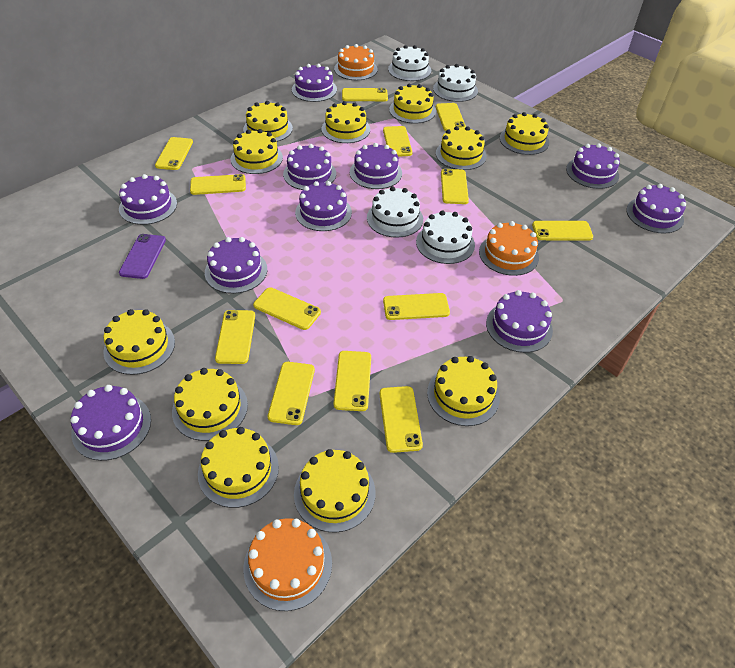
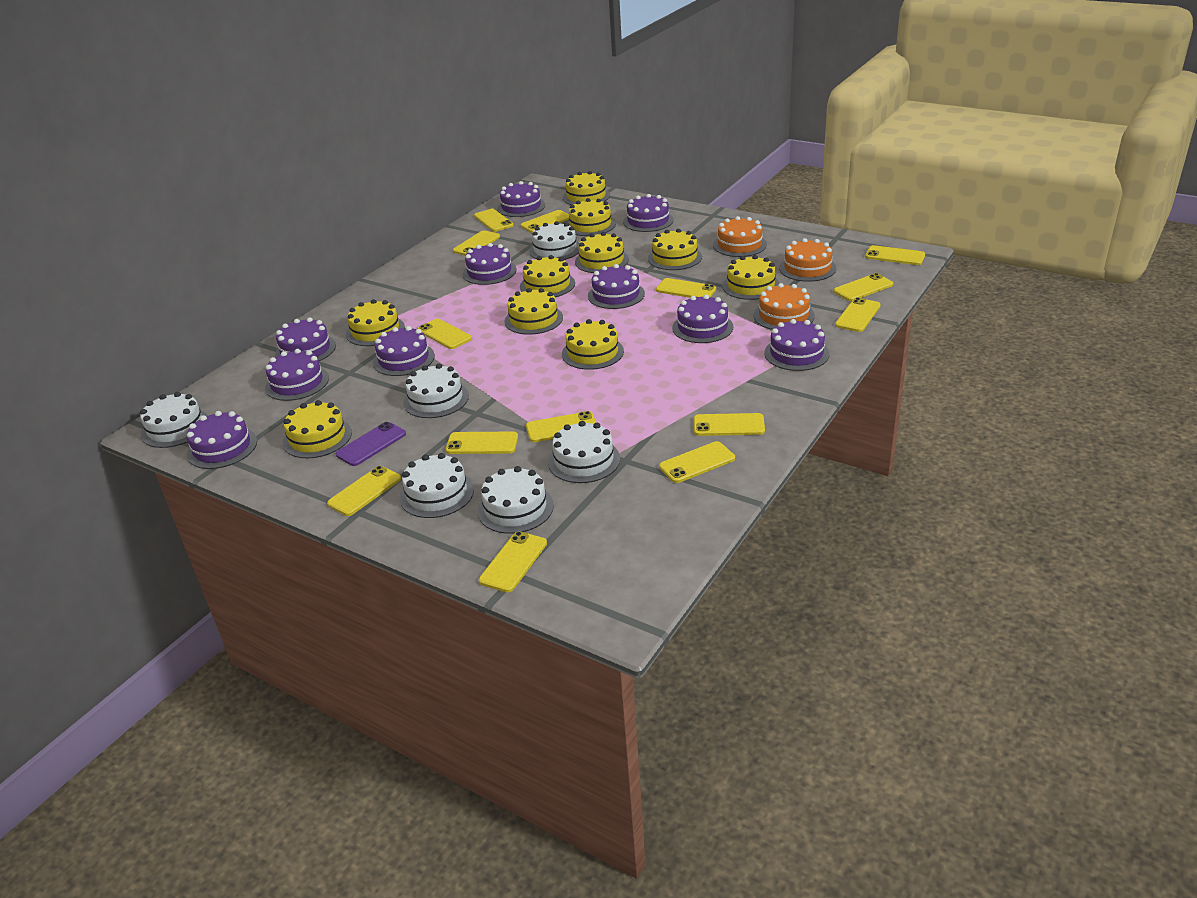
white cake: [367,186,423,238] [388,45,431,81] [416,211,475,264] [433,64,478,102] = 4 -> [140,392,208,448] [399,453,474,518] [403,364,469,418] [477,466,554,534] [529,221,579,260] [548,421,620,483] = 6
yellow cake: [103,309,175,375] [172,368,248,441] [198,427,279,508] [231,129,283,174] [243,101,293,142] [294,449,375,532] [321,101,370,143] [389,84,436,123] [427,356,500,426] [436,126,487,170] [500,112,549,155] = 11 -> [283,400,352,458] [346,299,405,346] [505,288,563,335] [520,255,575,297] [562,319,624,370] [563,171,610,205] [567,198,616,236] [575,232,629,273] [648,229,702,270] [722,255,779,300] = 10
yellow phone: [155,137,193,170] [190,174,246,195] [215,310,255,364] [253,287,321,330] [268,362,315,425] [334,351,371,411] [342,88,388,101] [379,386,423,453] [383,126,412,157] [383,293,450,320] [436,103,466,131] [441,169,469,204] [532,221,593,240] = 13 -> [327,466,401,516] [418,318,472,349] [446,432,518,454] [453,230,500,256] [474,209,514,232] [479,531,547,592] [521,210,569,233] [526,411,596,442] [656,278,716,298] [659,441,735,483] [694,413,765,436] [833,273,893,301] [835,298,881,332] [865,245,925,265] = 14

